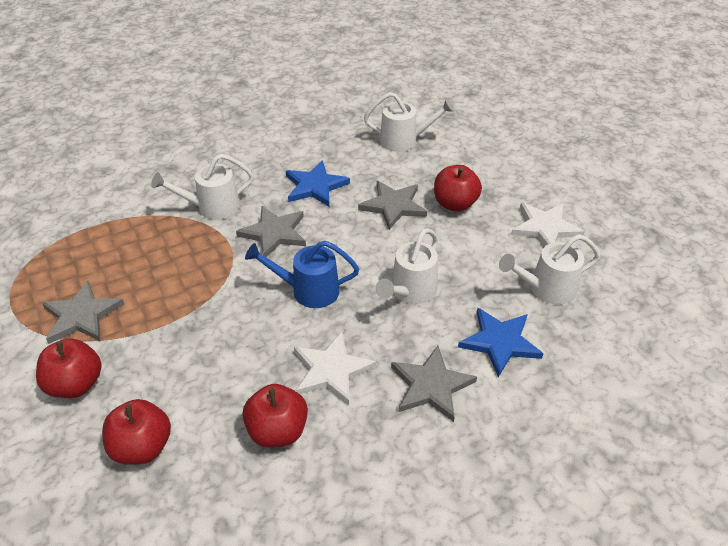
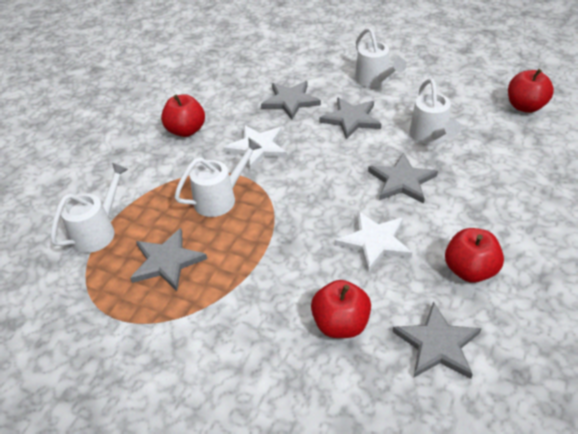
blue star: [286,160,350,207] [458,308,544,377] = 2 -> none = 0
blue watering can: [245,241,359,308] = 1 -> none = 0
grey star: [42,281,124,344] [236,206,306,257] [358,181,427,230] [391,346,477,422] = 4 -> [130,228,207,291] [261,81,321,120] [319,97,381,140] [368,153,438,203] [392,302,481,379] = 5

